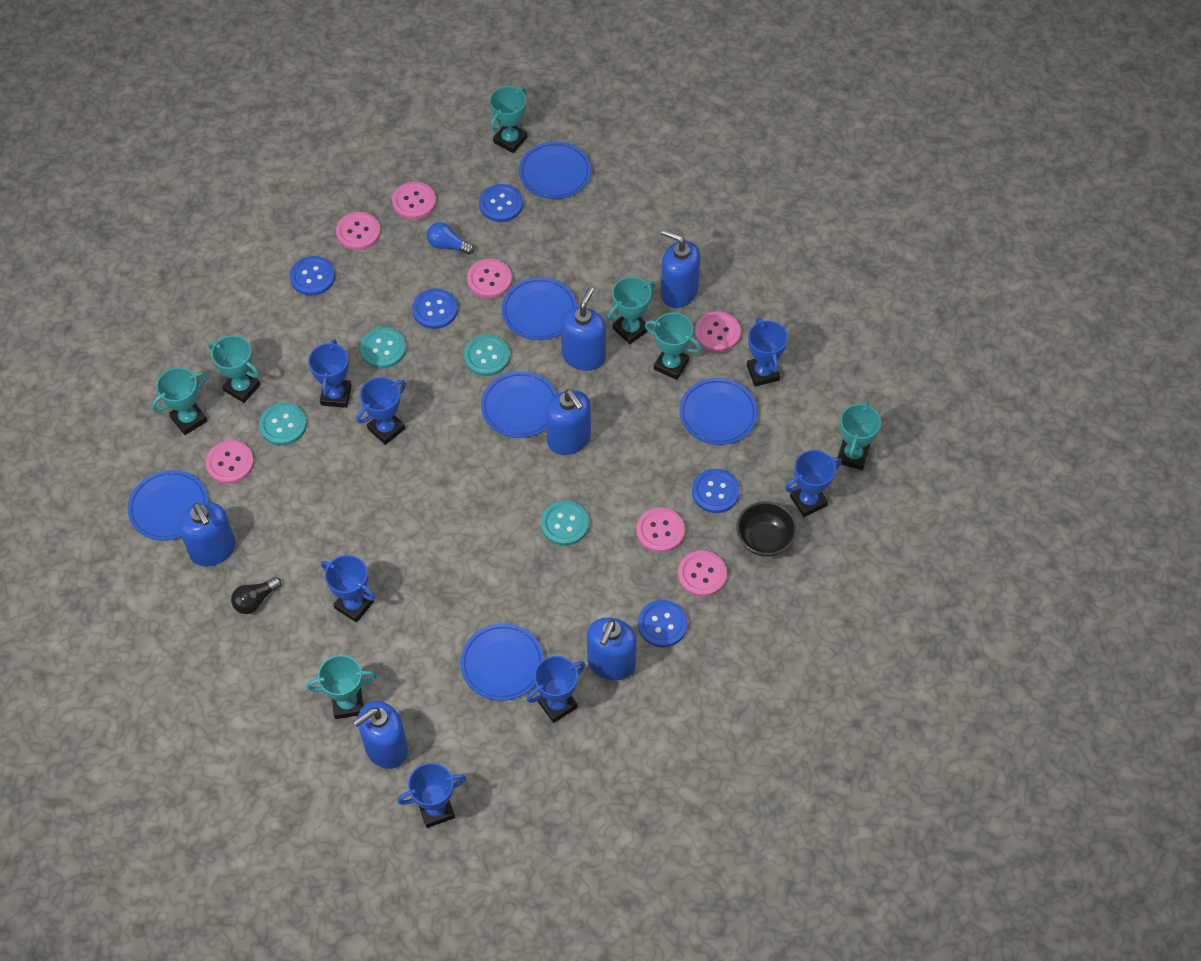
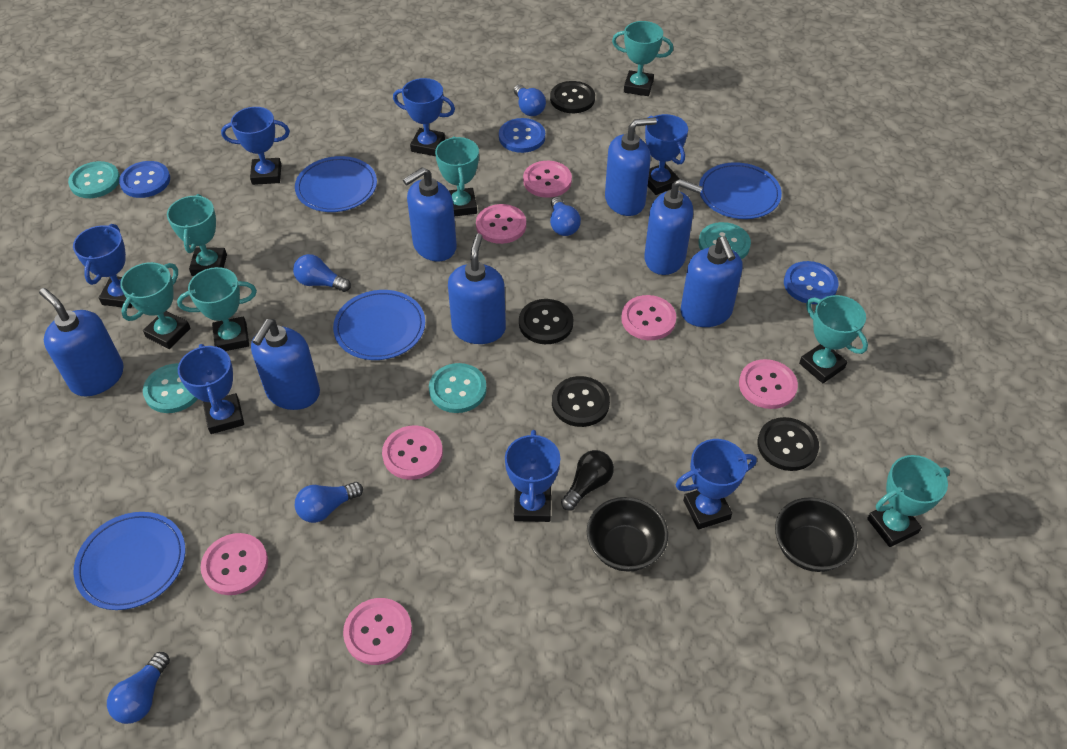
black bowl: [736,501,797,557] = 1 -> [587,497,668,572] [775,497,858,572] = 2
black button: none = 0 -> [519,299,573,344] [550,81,595,113] [552,376,610,427] [757,417,819,471] = 4
blue button: [290,256,335,296] [412,289,458,329] [479,184,523,222] [638,600,688,647] [692,469,740,513] = 5 -> [119,161,170,198] [499,118,545,153] [784,261,839,304] = 3
blue light bulb: [427,222,474,255] = 1 -> [107,652,170,724] [293,254,351,292] [295,482,363,523] [514,84,546,116] [550,197,581,236] = 5
blue plate: [128,470,208,541] [460,623,544,701] [481,371,557,438] [502,277,577,340] [519,141,591,199] [680,378,758,445] = 6 -> [74,512,186,610] [295,156,377,212] [333,290,425,360] [699,162,782,219] = 4
blue soap dispenser: [179,502,236,566] [353,701,408,769] [546,389,591,455] [561,287,606,371] [587,617,637,681] [660,229,700,308] = 6 -> [39,288,124,396] [251,319,320,410] [403,167,457,261] [448,234,506,344] [605,117,657,216] [644,179,703,275] [681,236,743,327] = 7

